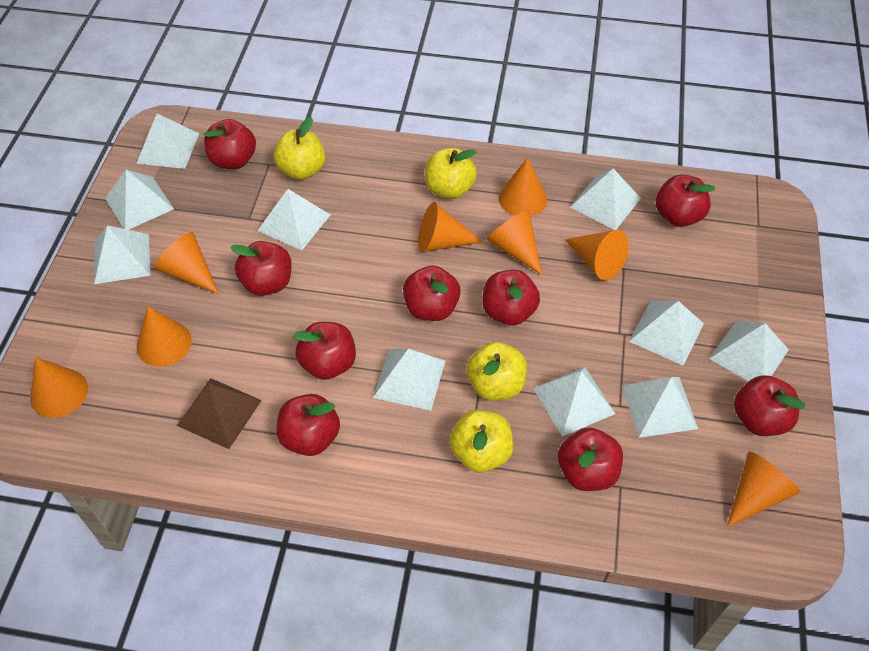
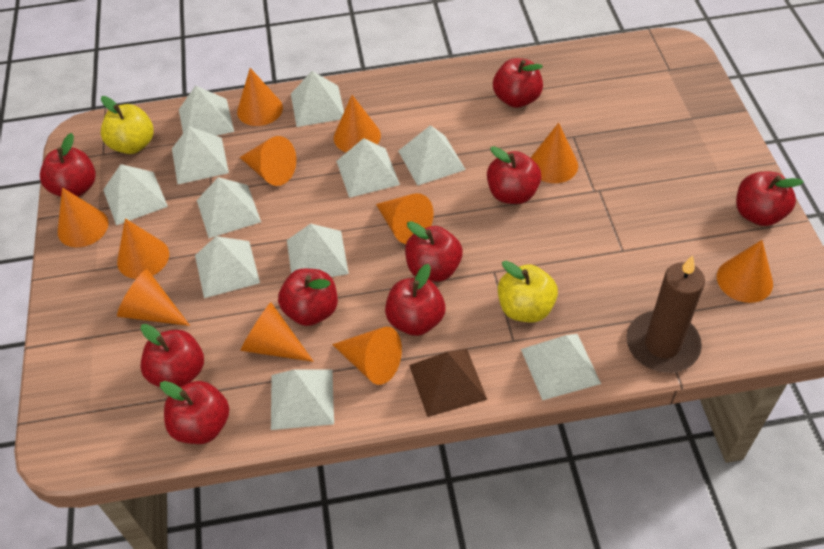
brown candle: none = 0 -> [627,255,705,373] = 1
orange cone: [30,357,88,418] [137,306,192,367] [155,232,219,294] [418,202,482,252] [486,210,542,275] [499,157,547,217] [565,230,628,281] [727,452,800,527] = 8 -> [58,187,109,247] [117,218,169,279] [117,269,190,326] [237,68,283,126] [240,136,296,186] [240,302,314,362] [332,327,402,385] [334,95,381,152] [376,193,434,244] [531,123,578,183] [717,240,773,303] = 11
white pyramid: [94,225,150,284] [105,169,174,230] [136,114,199,169] [257,189,330,250] [373,349,445,411] [533,367,615,436] [570,169,641,230] [622,377,698,438] [629,301,704,366] [709,321,789,381] = 10 -> [103,164,168,225] [172,126,229,185] [179,85,234,136] [195,236,260,298] [197,177,261,238] [271,369,334,430] [287,224,349,277] [291,71,344,127] [336,138,400,198] [398,125,466,186] [521,334,601,401] = 11
yellow apple: [273,117,326,180] [425,148,477,199] [449,409,513,472] [466,342,527,401] = 4 -> [101,96,154,154] [498,261,558,322] = 2

